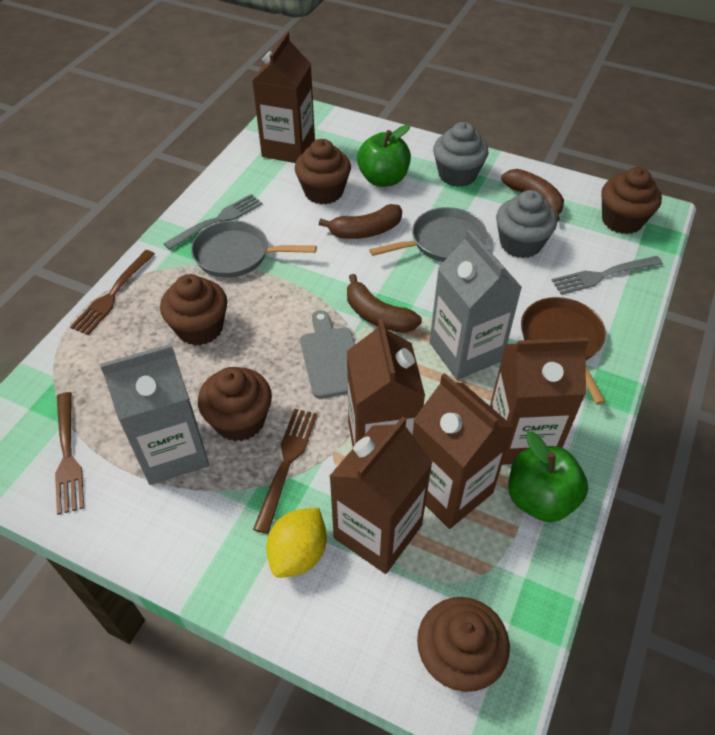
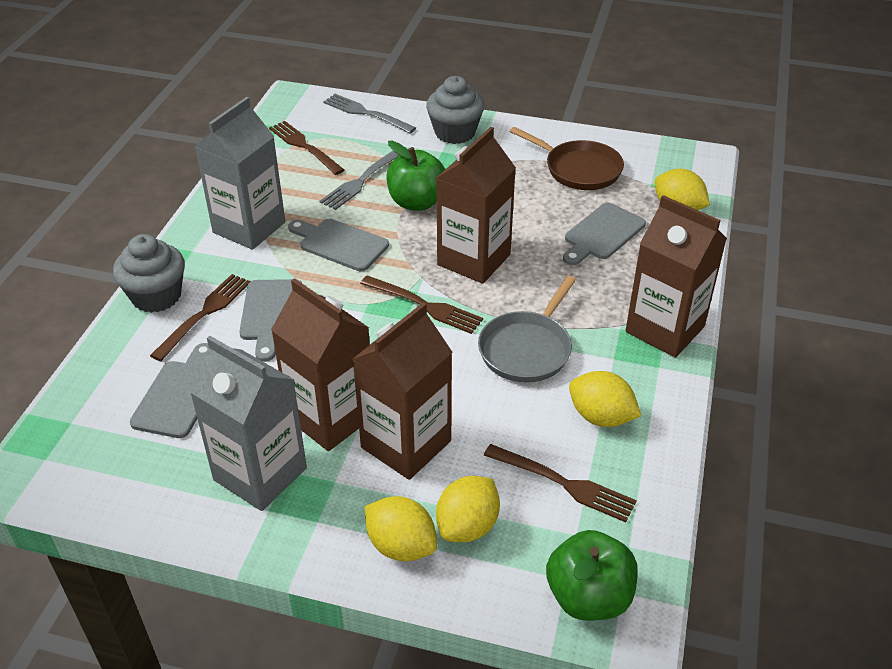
brown banana: [319,204,402,239] [347,274,422,333] [501,169,564,222] = 3 -> none = 0
brown carton: [252,32,315,163] [329,416,433,574] [347,319,425,447] [413,373,514,529] [490,337,589,465] = 5 -> [271,278,370,451] [352,302,452,480] [437,127,516,284] [625,195,727,358] = 4
brown cupcake: [160,274,227,345] [198,367,272,441] [295,139,351,204] [417,597,510,692] [601,167,662,234] = 5 -> none = 0
brown fork: [55,392,84,515] [70,250,155,335] [253,409,317,534] = 3 -> [150,274,250,361] [269,121,344,175] [360,275,483,334] [484,444,637,522] = 4
grey cutting board: [300,311,355,398] = 1 -> [130,343,209,438] [239,279,302,362] [288,219,389,271] [563,203,646,265] = 4
grey pan: [191,221,317,278] [369,207,487,262] = 2 -> [478,276,576,383] = 1
yellow lemon: [266,508,327,578] = 1 -> [365,496,437,561] [436,476,500,542] [569,371,641,427] [654,169,710,210] = 4

